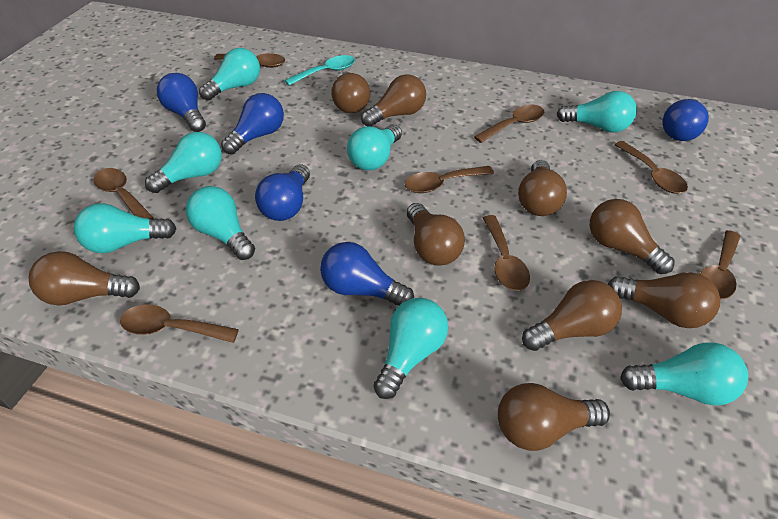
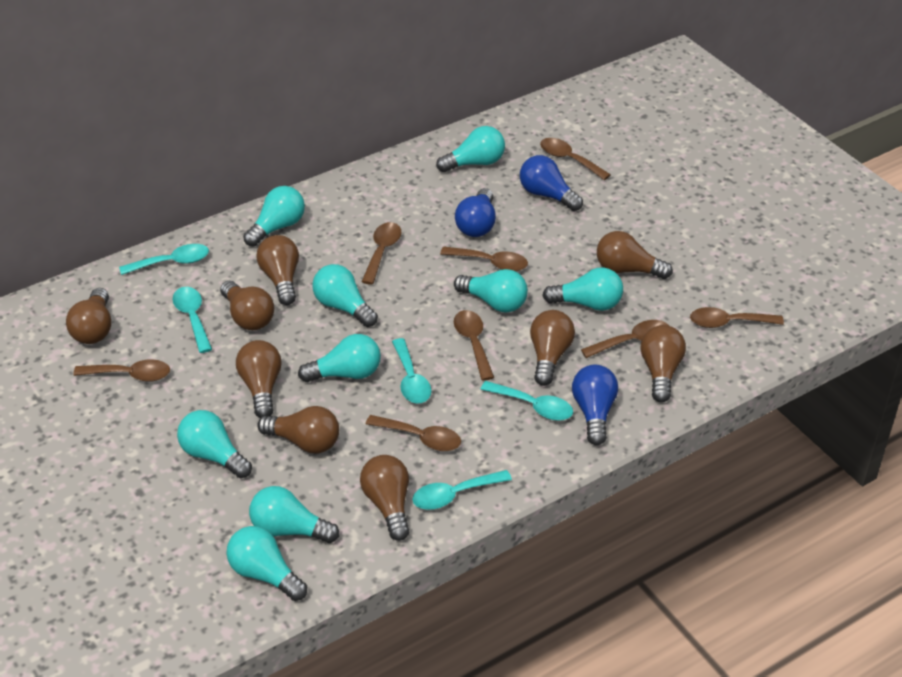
blue light bulb: [157,73,206,132] [221,93,284,154] [255,164,310,221] [320,242,414,305] [662,99,709,141] = 5 -> [455,188,496,237] [520,155,583,211] [572,365,618,445] = 3
turquoise light bulb: [74,203,177,253] [145,132,222,193] [186,186,255,260] [199,48,260,101] [347,124,402,170] [373,298,448,399] [557,91,637,133] [620,342,748,406] = 8 -> [177,410,252,478] [227,526,307,601] [243,186,305,247] [249,486,339,543] [298,334,381,382] [312,264,378,327] [436,126,505,172] [454,269,528,313] [542,267,623,311] = 9
turquoise spoon: [285,55,355,86] = 1 -> [119,244,209,275] [173,287,212,353] [392,338,431,403] [412,470,512,510] [480,381,573,421] = 5

